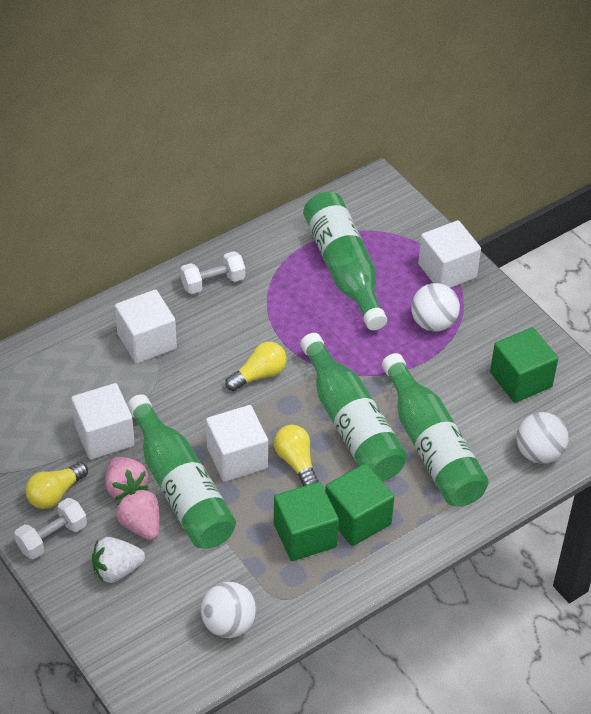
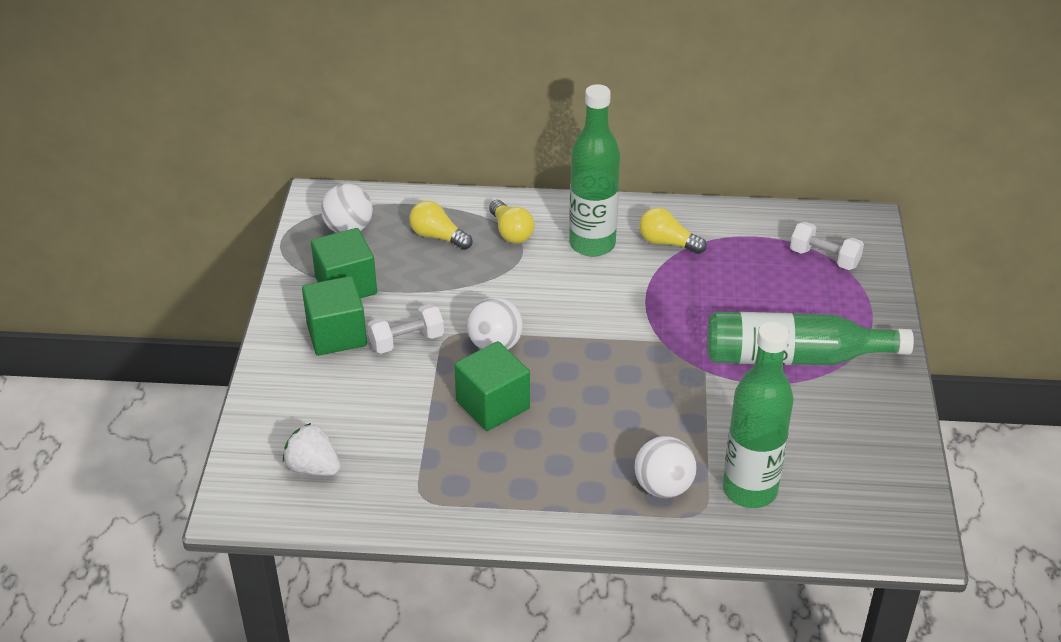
green bottle: [127,394,236,549] [300,333,407,481] [303,192,387,330] [382,353,489,506] = 4 -> [569,84,620,257] [707,312,914,366] [723,322,794,508] = 3
pink strawberry: [105,457,148,500] [116,489,160,540] = 2 -> none = 0
white cube: [71,383,135,459] [115,289,177,364] [206,405,268,482] [418,220,481,288] = 4 -> none = 0

